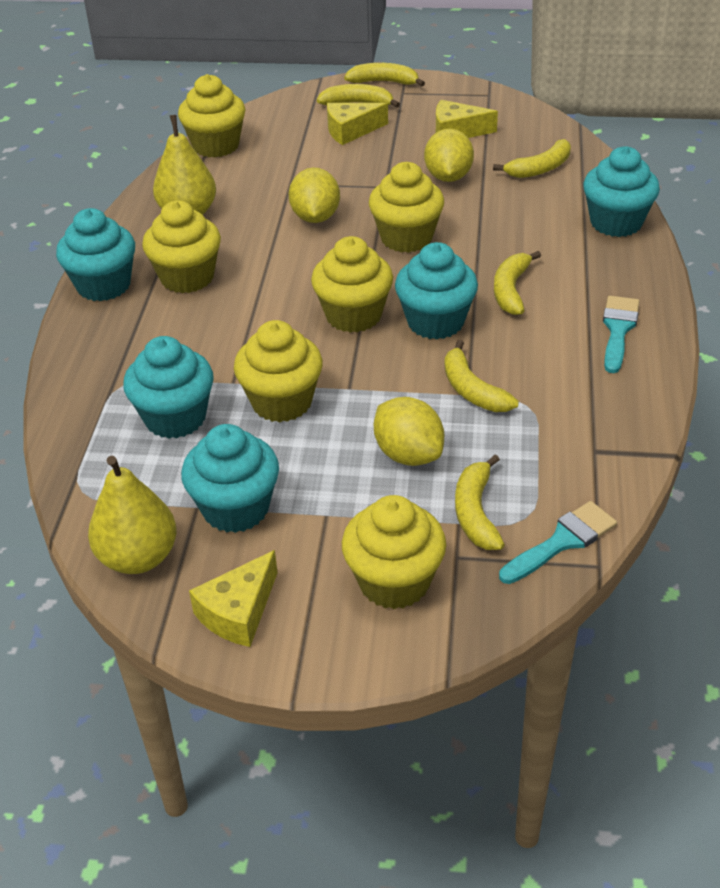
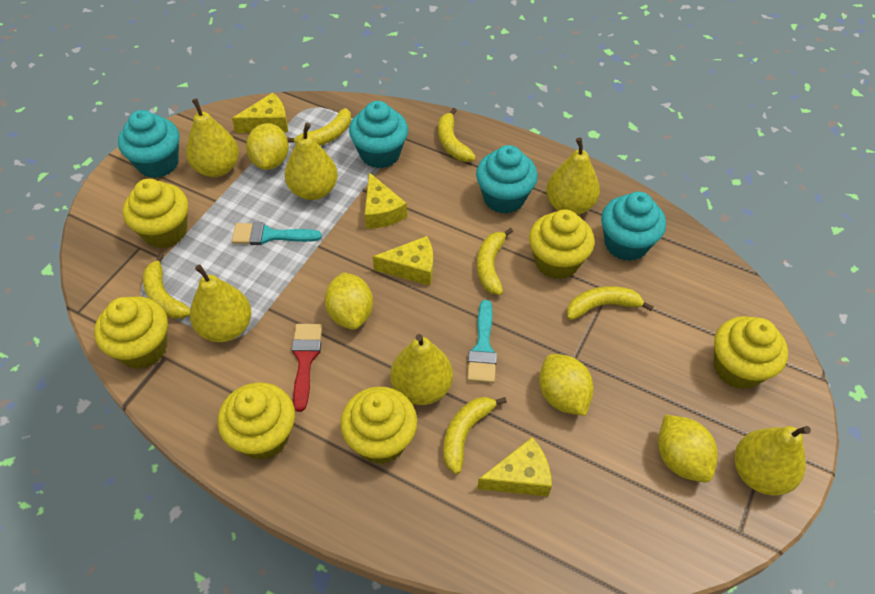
red brush: none = 0 -> [292,324,322,412] = 1
turquoise cupcake: [56,208,135,301] [123,336,214,439] [181,424,279,533] [395,242,478,339] [583,146,660,237] = 5 -> [118,110,179,178] [349,101,408,168] [476,145,538,214] [601,192,666,261] = 4
yellow cheese: [189,550,278,647] [327,103,388,145] [436,100,498,138] = 3 -> [232,93,288,133] [364,172,407,229] [373,236,433,286] [477,437,552,497] = 4
yellow lemon: [288,168,340,223] [374,397,444,466] [424,128,474,182] = 3 -> [246,123,289,170] [325,272,373,330] [539,354,594,416] [658,415,718,482] = 4
yellow pear: [88,456,177,574] [153,115,216,215] = 2 -> [186,98,239,177] [190,264,251,342] [285,123,338,200] [390,334,453,405] [546,137,600,215] [735,426,811,495] = 6

